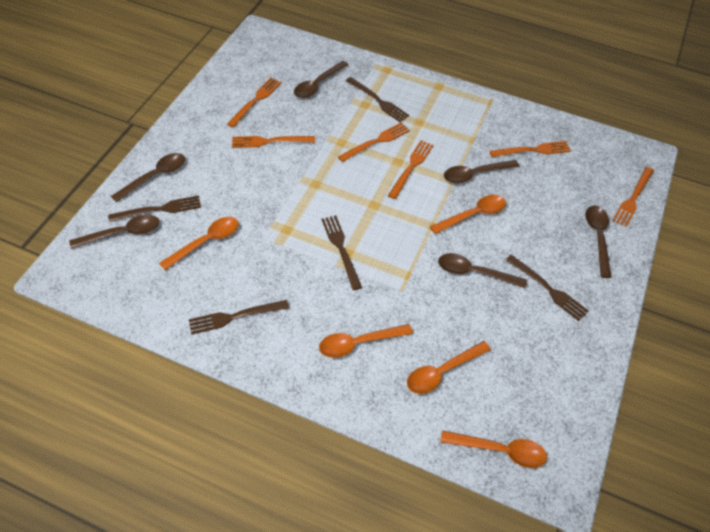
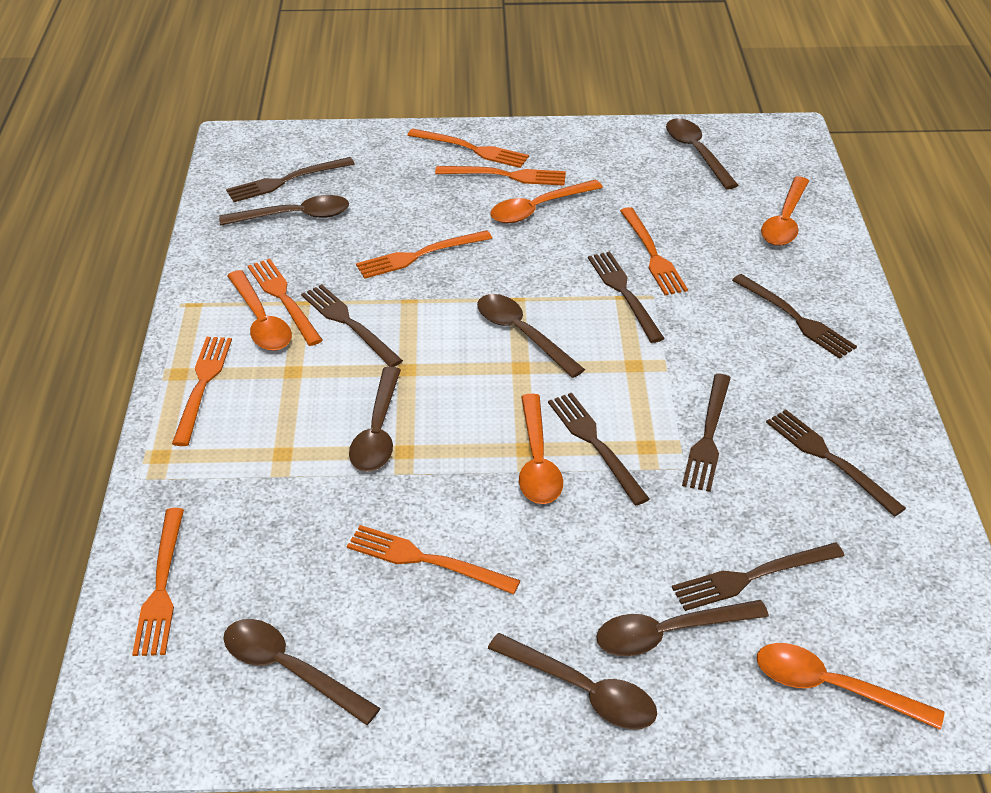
brown fork: [108,195,201,222] [189,300,289,335] [322,215,362,290] [346,77,409,122] [506,255,589,321] = 5 -> [226,157,355,202] [301,284,403,367] [548,393,650,506] [588,251,665,343] [672,543,844,611] [682,374,731,492] [732,274,857,359] [766,410,906,517] = 8
brown spoon: [69,215,159,249] [111,153,185,202] [294,61,348,98] [438,253,527,288] [444,160,519,183] [586,206,612,278] = 6 -> [219,195,349,226] [223,619,381,725] [349,367,401,472] [477,294,585,378] [488,633,657,729] [596,600,769,656] [666,118,739,190] = 7
orange fork: [227,77,281,127] [232,136,315,148] [338,122,410,162] [388,140,433,199] [489,141,571,157] [613,167,654,227] = 6 -> [132,508,184,656] [172,337,232,446] [248,259,323,346] [347,525,520,595] [356,230,492,279] [407,128,529,168] [435,166,566,186] [620,207,688,295] = 8

